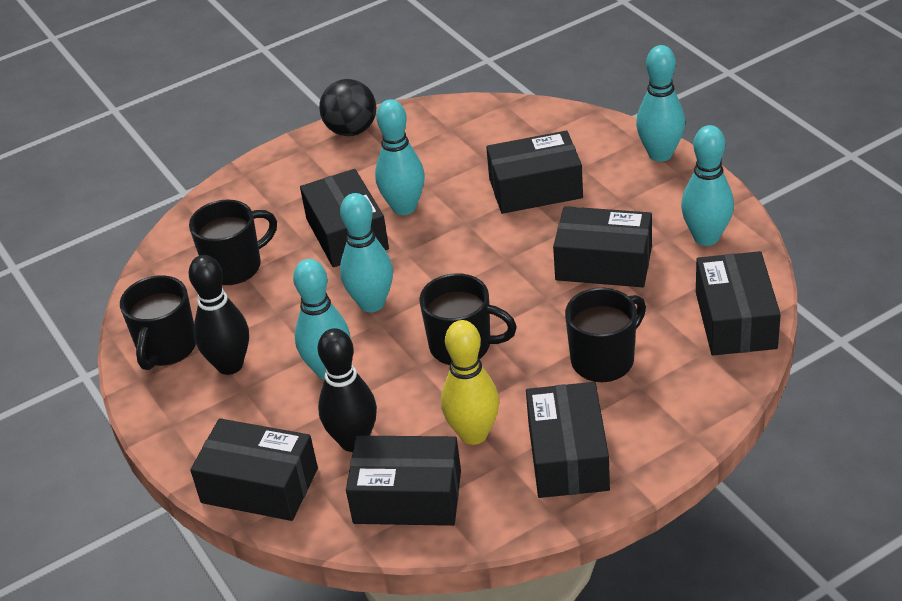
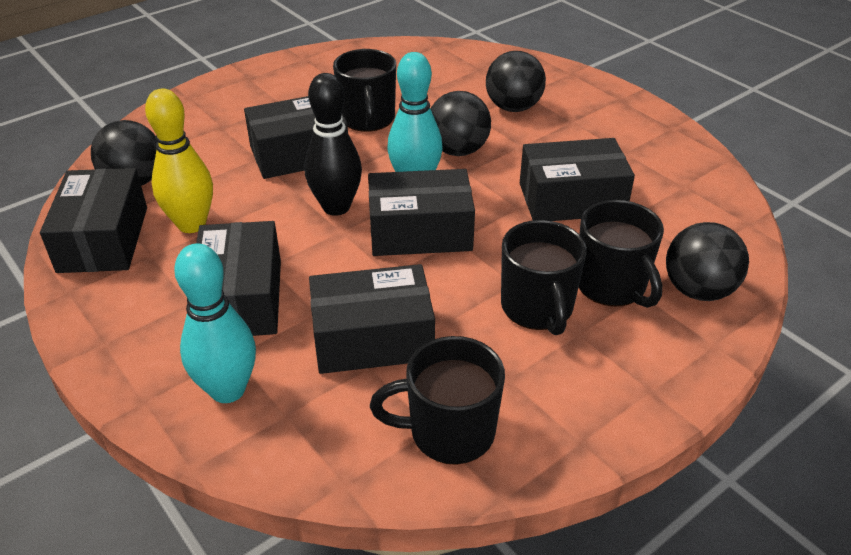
black ball: [319,79,376,136] = 1 -> [91,120,157,186] [431,91,491,156] [486,51,546,112] [666,222,749,301] = 4
black bowling pin: [188,255,249,375] [318,328,377,452] = 2 -> [304,73,362,216] = 1
black box: [190,418,318,521] [300,169,389,267] [346,435,461,526] [486,131,583,214] [526,382,610,498] [553,206,652,287] [696,251,781,355] = 7 -> [40,168,147,273] [196,221,281,336] [244,96,348,179] [309,264,435,374] [368,169,475,256] [520,138,635,221] = 6
turquoise bowling pin: [293,259,350,380] [340,193,393,312] [375,99,425,215] [636,45,685,162] [681,125,734,246] = 5 -> [174,244,256,403] [387,52,443,172] = 2

